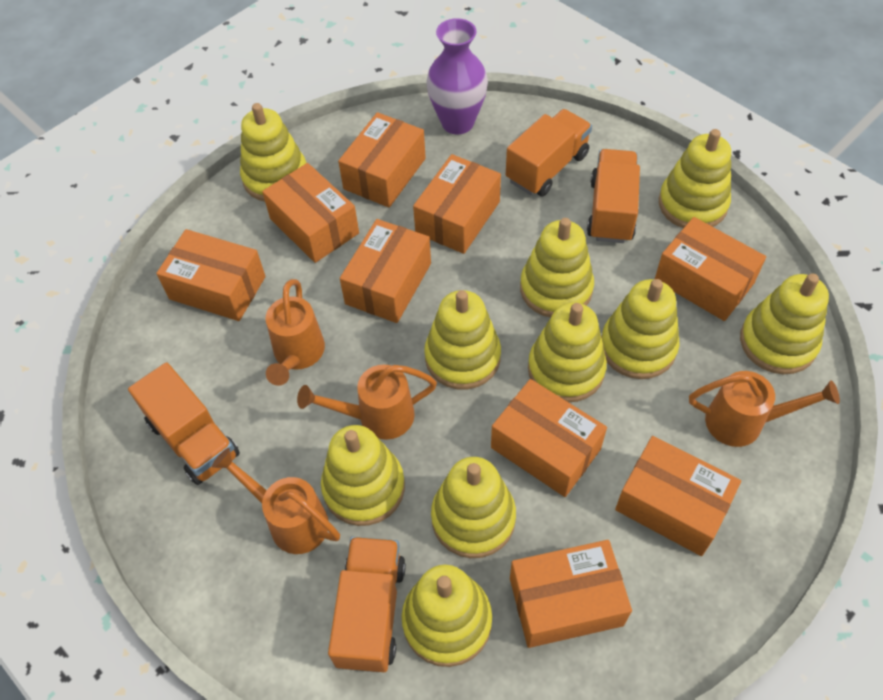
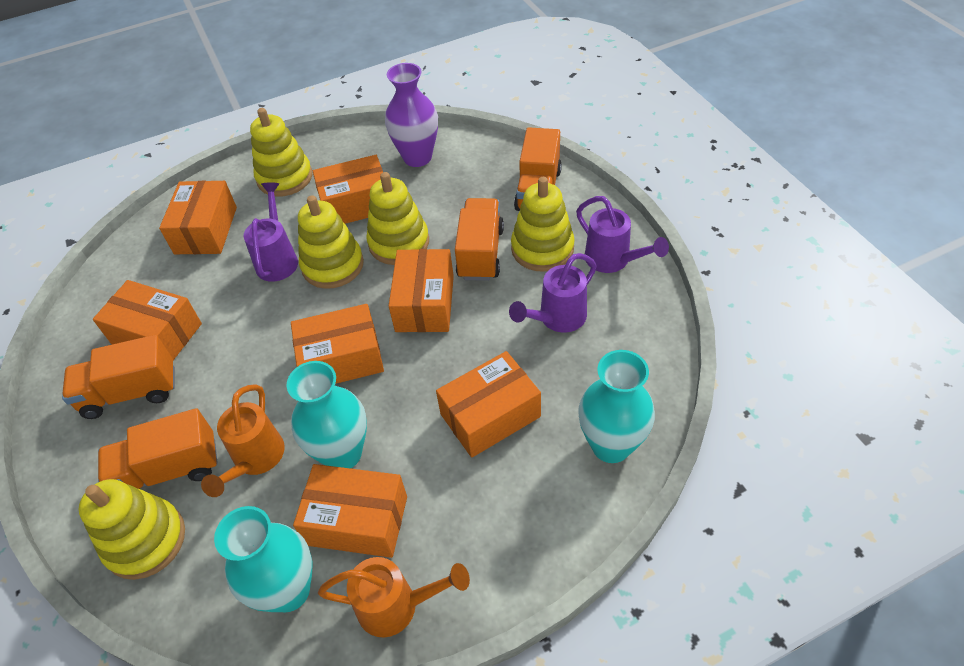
orange box: [156,229,265,321] [262,163,359,263] [338,112,426,208] [340,219,431,323] [413,154,501,254] [491,379,607,497] [510,540,632,648] [615,436,741,556] [655,217,766,321] = 9 -> [93,280,202,360] [159,181,237,254] [291,304,384,384] [293,464,407,558] [313,155,383,224] [389,249,454,332] [436,351,541,458] = 7
orange watering can: [212,448,340,554] [266,279,325,386] [297,364,437,440] [689,371,840,447] = 4 -> [201,384,285,497] [318,557,470,638] = 2
purple watering can: none = 0 -> [244,183,298,282] [509,253,597,333] [576,196,669,273] = 3
turquoise vase: none = 0 -> [214,506,312,613] [287,361,367,469] [578,350,655,463] = 3
yellow stacking toy: [240,103,306,202] [321,425,405,526] [402,565,492,667] [424,290,501,390] [431,457,516,558] [520,218,594,318] [528,302,607,402] [601,279,679,379] [659,129,731,228] [740,273,829,374] = 10 -> [79,479,185,580] [250,108,312,197] [298,195,364,289] [366,172,429,265] [511,177,575,272] = 5

